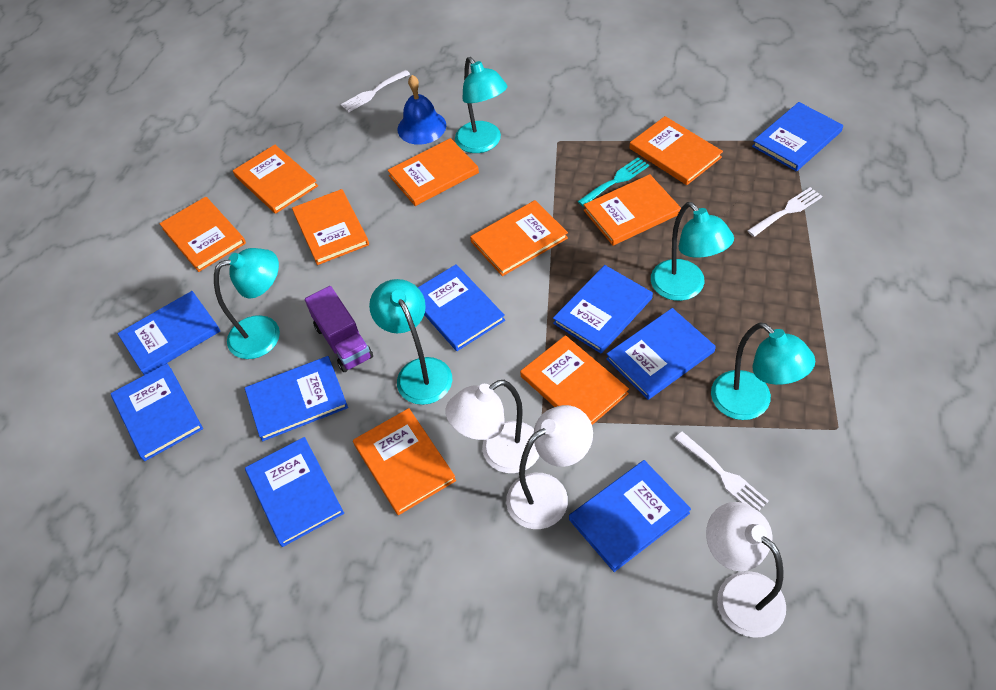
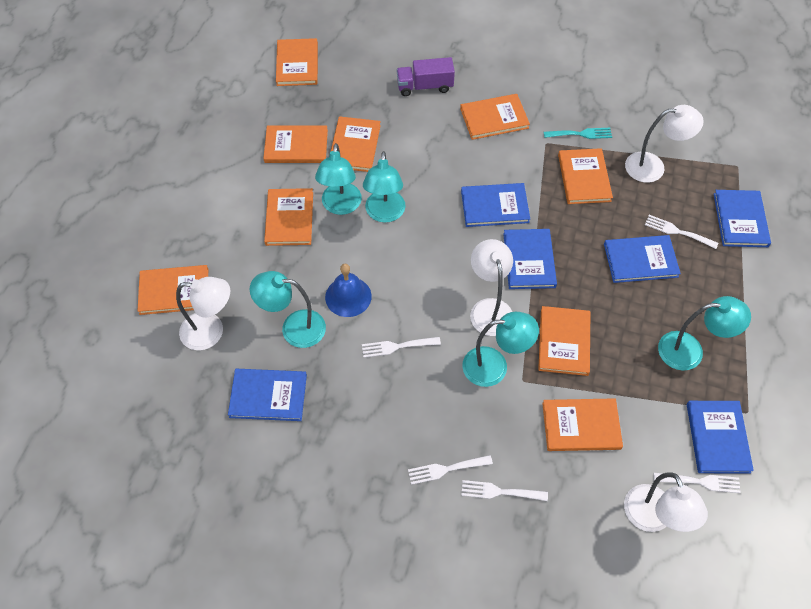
blue book: [111,363,203,461] [118,291,220,375] [245,356,348,441] [245,437,344,547] [417,264,505,351] [553,265,653,353] [569,460,691,572] [606,308,716,400] [752,102,843,171] = 9 -> [228,369,307,421] [461,183,530,227] [503,229,557,289] [604,235,681,283] [687,401,754,474] [714,190,771,247] = 6
white fork: [341,70,410,112] [674,432,769,511] [747,187,823,237] = 3 -> [362,337,441,358] [408,455,493,485] [461,480,548,501] [645,215,718,249] [654,473,741,493] = 5
white lamp: [445,380,539,473] [506,405,593,529] [706,502,786,638] = 3 -> [176,277,230,350] [470,239,513,336] [624,472,708,532] [625,105,704,183] = 4

